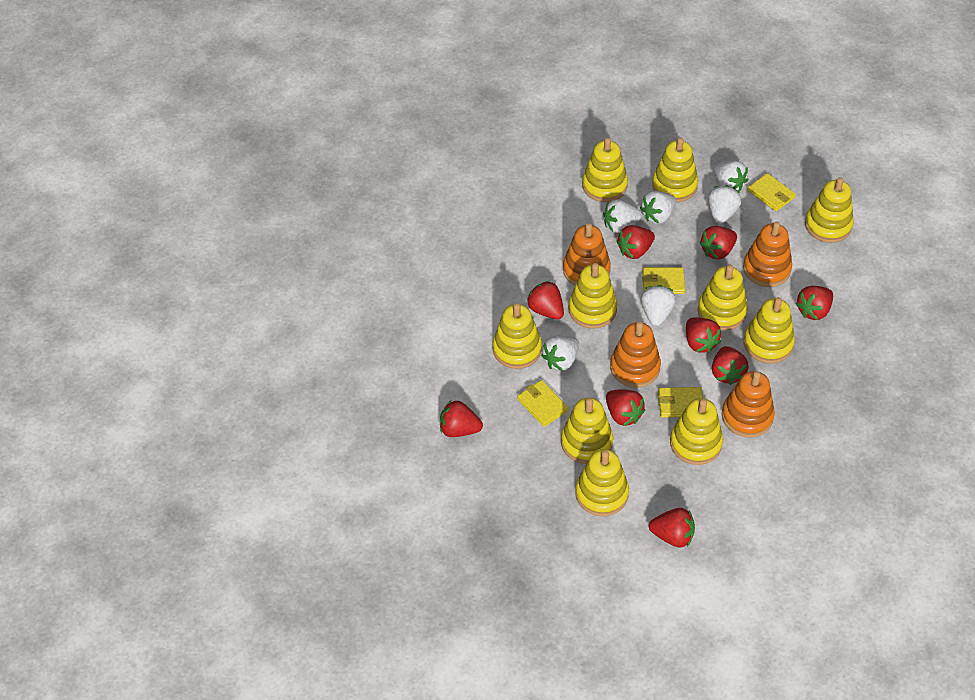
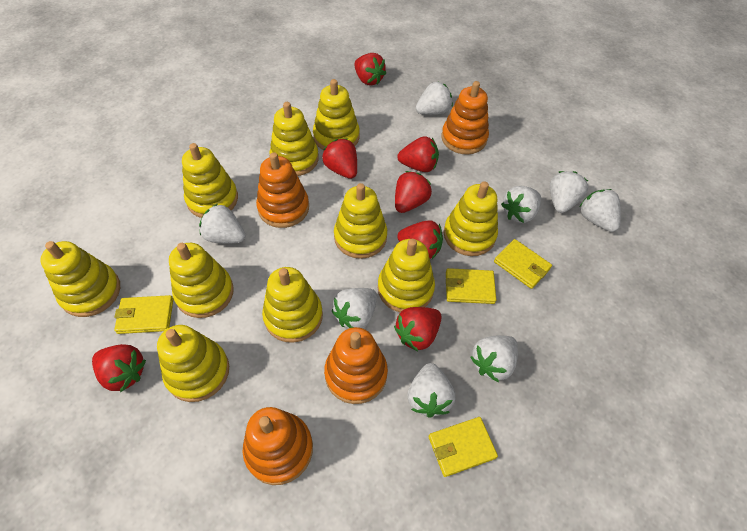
red strawberry: [440,401,483,437] [527,281,564,320] [606,389,645,426] [617,225,655,259] [649,508,695,548] [686,317,721,353] [700,226,737,260] [712,346,749,385] [795,286,833,320] = 9 -> [92,344,146,392] [322,139,357,179] [354,53,386,85] [394,307,442,351] [395,171,432,213] [397,136,439,172] [397,220,443,259] = 7
white strawberry: [541,336,579,371] [603,199,642,233] [640,191,676,224] [641,285,676,326] [708,186,741,224] [713,161,749,192] = 6 -> [199,204,246,244] [332,288,377,329] [408,363,455,418] [416,81,453,115] [471,335,518,382] [501,186,541,223] [550,171,588,213] [579,189,621,232] = 8

